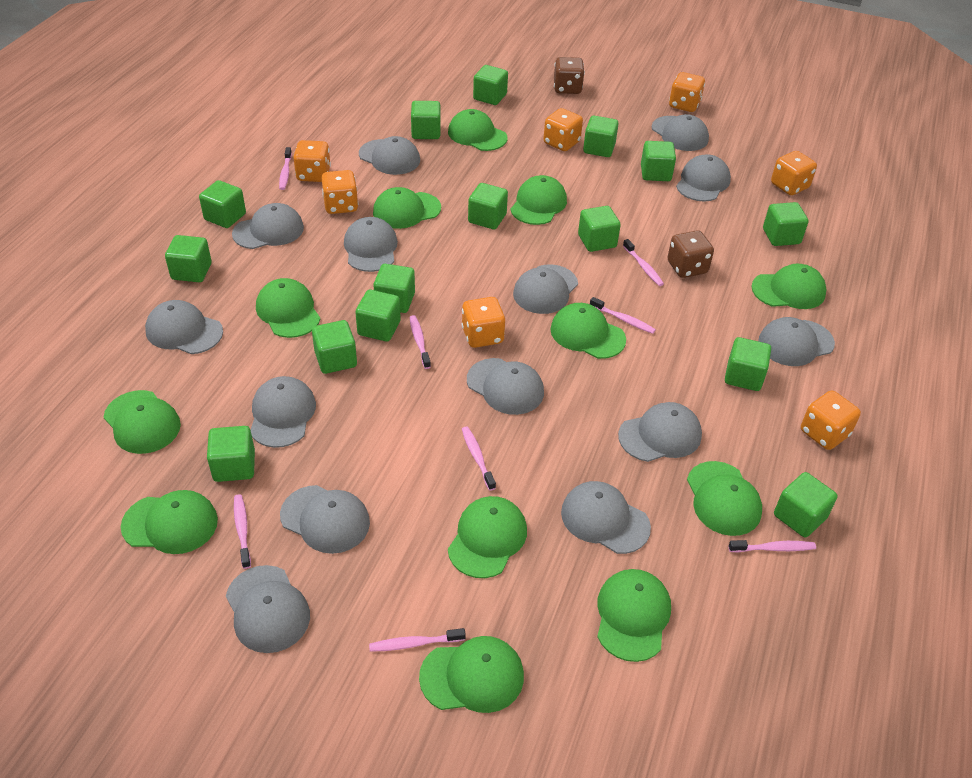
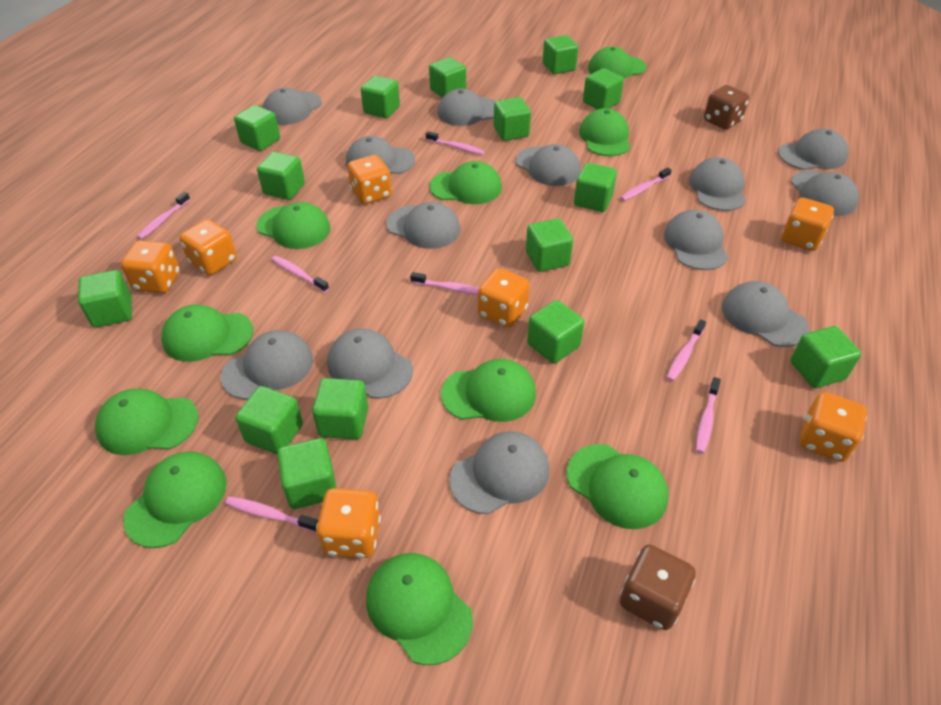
green cap: [104,390,181,454] [121,490,218,554] [256,278,320,338] [373,187,441,229] [419,636,524,713] [448,109,507,151] [448,496,527,578] [510,175,567,225] [550,303,626,359] [597,569,671,662] [687,461,762,536] [751,264,827,309] = 12 -> [95,389,199,455] [123,451,227,548] [161,304,253,362] [257,202,331,249] [366,553,473,665] [430,161,502,204] [441,359,536,422] [567,444,669,529] [579,108,630,156] [588,47,646,79] = 10
grey cap: [145,300,223,354] [226,565,310,653] [232,203,304,249] [251,376,316,448] [280,485,370,554] [344,217,398,272] [359,136,420,175] [467,358,544,415] [513,264,578,314] [561,481,651,554] [618,402,702,462] [652,114,709,151] [676,154,731,202] [758,317,835,366] = 14 -> [221,330,313,400] [263,88,322,125] [327,328,413,398] [346,136,415,174] [386,202,460,249] [437,89,495,126] [449,431,549,514] [516,144,581,186] [664,210,728,270] [689,157,746,211] [722,281,809,347] [778,129,849,170] [791,170,859,216] = 13

